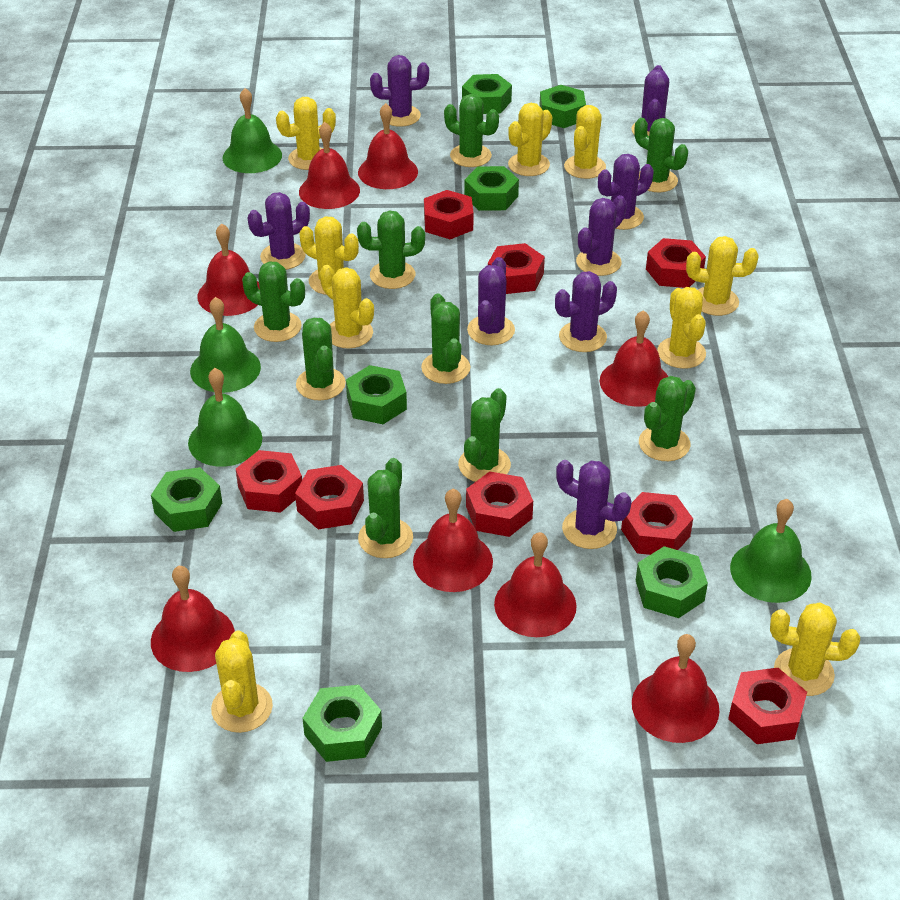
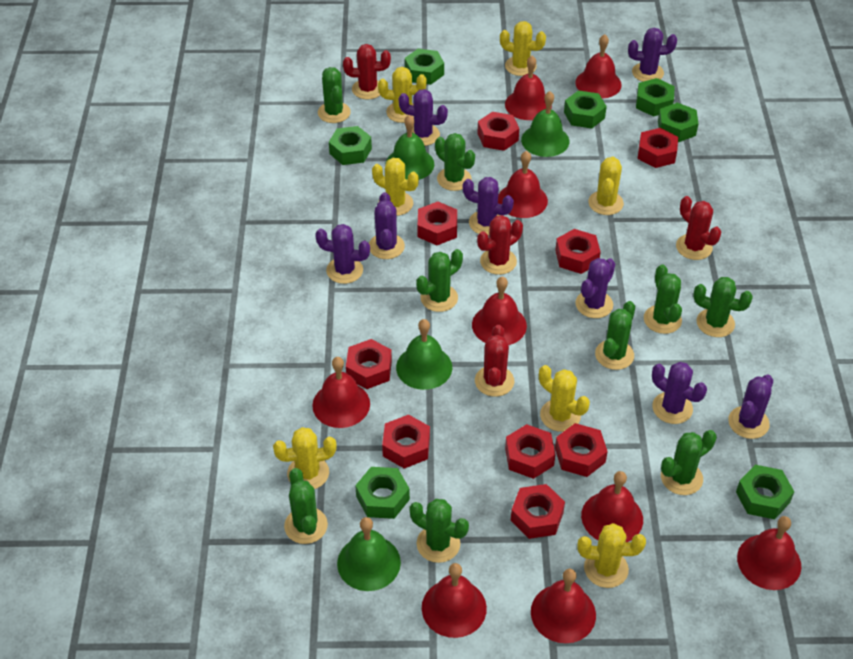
red bell: [151,566,235,672] [197,223,260,316] [299,122,360,209] [358,103,418,189] [413,489,493,592] [494,532,577,637] [600,310,668,407] [632,634,720,743] = 8 -> [312,357,370,428] [422,563,487,638] [472,276,527,345] [498,151,548,218] [505,56,552,120] [531,569,596,643] [575,34,622,99] [581,471,643,542] [737,516,801,590] = 9
red cactus: none = 0 -> [343,44,391,100] [475,325,514,397] [477,215,523,275] [676,196,721,260] = 4
red nut: [236,450,302,513] [295,465,364,529] [424,190,474,239] [466,471,533,537] [488,243,545,294] [621,492,693,555] [646,238,706,288] [728,668,807,744] = 8 -> [346,339,392,389] [382,415,430,469] [418,202,457,245] [477,112,519,151] [505,424,556,479] [511,484,565,539] [555,229,601,274] [555,423,608,477] [638,128,678,168] = 9
yellow cactus: [211,630,273,733] [276,97,336,170] [299,216,359,295] [320,265,374,349] [508,103,553,176] [564,105,606,179] [657,287,706,369] [686,236,758,316] [770,603,860,696] = 9 -> [273,427,337,489] [372,158,419,216] [378,67,427,123] [500,21,546,76] [539,365,590,432] [578,523,646,588] [588,156,624,215] = 7

